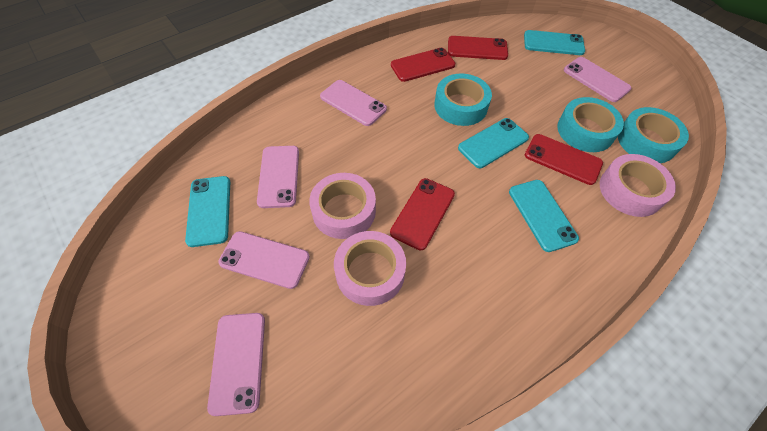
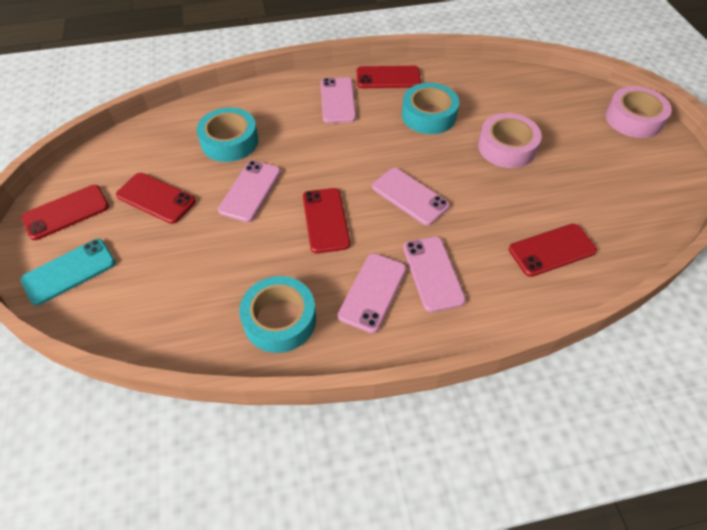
pink tape: [309,173,376,239] [334,231,406,306] [600,154,676,217] = 3 -> [478,113,542,168] [605,86,672,138] = 2
red phone: [390,178,455,250] [391,48,455,82] [448,36,508,60] [525,134,603,185] = 4 -> [21,185,109,240] [116,173,196,224] [303,188,350,253] [357,66,421,88] [509,224,597,277] = 5
turquoise phone: [185,176,230,247] [458,118,529,168] [509,180,579,252] [524,30,585,55] = 4 -> [20,239,116,305] = 1

